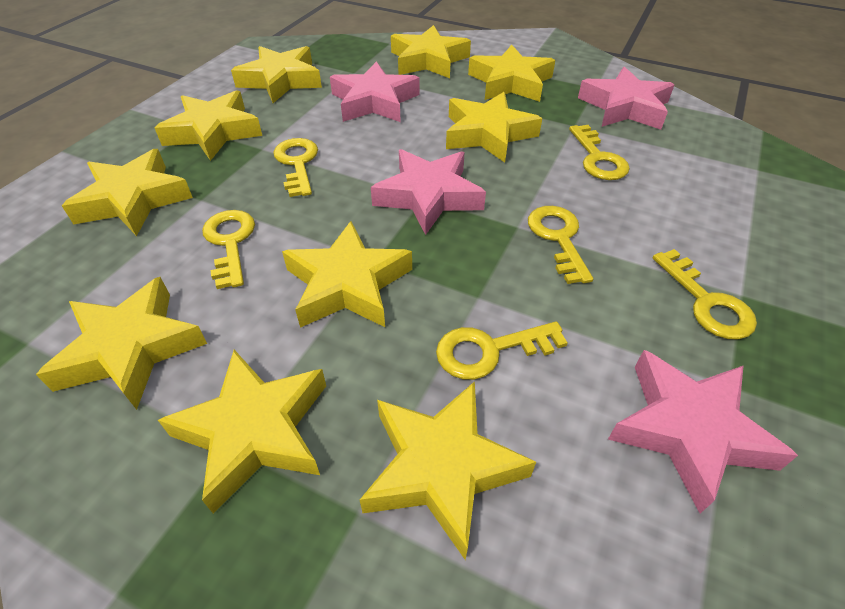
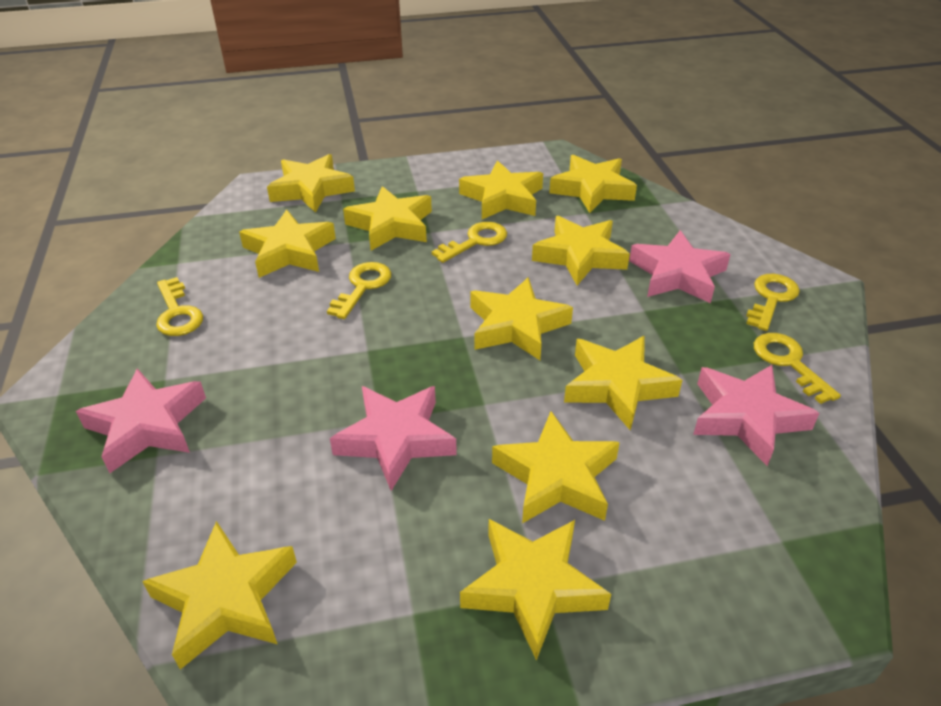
yellow key: [202,210,255,289] [273,138,318,197] [436,321,568,380] [528,206,593,284] [569,125,630,180] [652,249,757,340] = 6 -> [156,277,203,336] [327,262,391,319] [432,222,507,263] [746,273,800,331] [754,333,841,404] = 5
yellow star: [36,277,207,410] [62,149,193,236] [155,90,262,161] [158,350,326,514] [231,46,322,103] [282,221,412,328] [360,381,536,560] [391,25,471,78] [446,92,542,163] [468,44,555,102] = 10 -> [142,521,297,669] [239,209,336,278] [267,154,355,213] [343,186,432,251] [459,161,543,219] [460,519,611,660] [470,277,573,360] [492,411,620,524] [532,216,630,285] [549,155,637,213] [564,336,682,431] = 11

